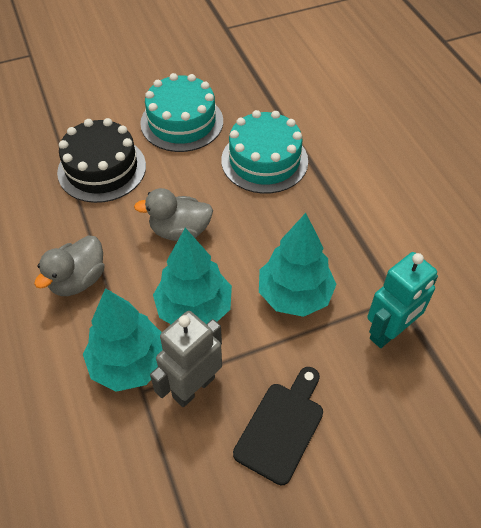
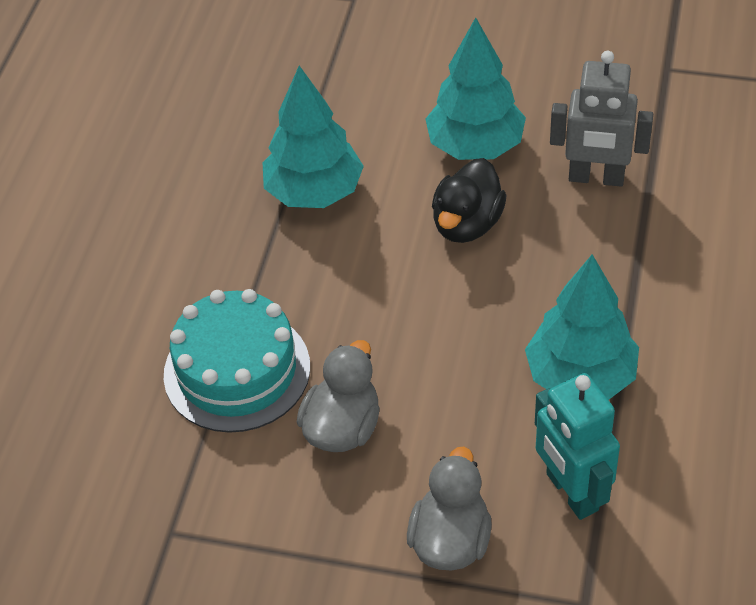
black cake: [57,118,146,203] = 1 -> none = 0
black cutting board: [233,367,323,485] = 1 -> none = 0
black duck: none = 0 -> [432,158,507,243] = 1
turquoise cake: [140,73,223,152] [221,110,308,194] = 2 -> [164,289,310,433] = 1

